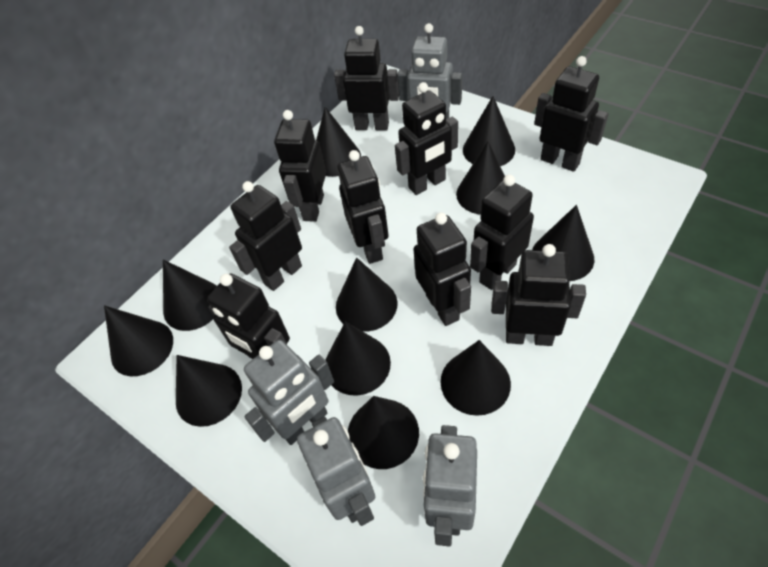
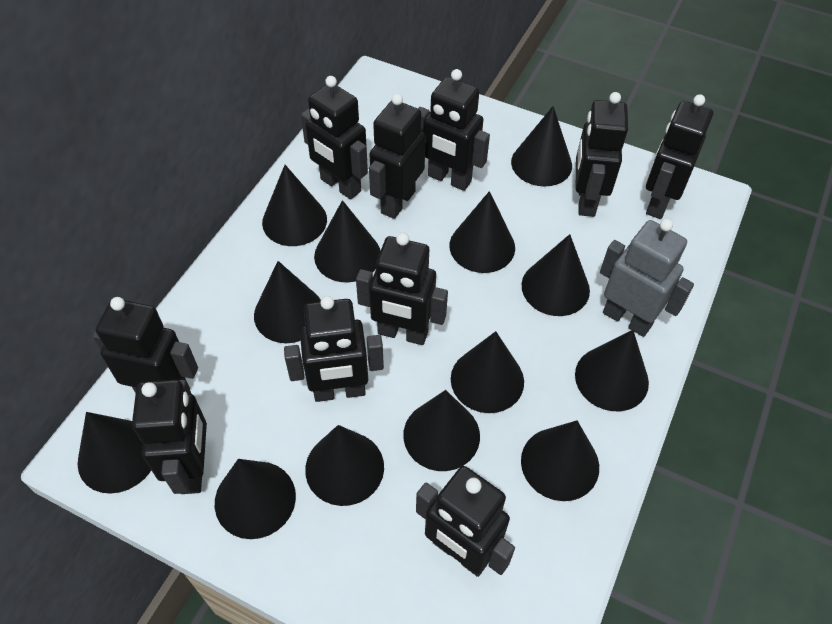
black cone: [104,305,173,376] [163,260,217,331] [176,355,242,427] [316,107,361,177] [326,321,391,396] [336,258,398,332] [348,396,419,469] [440,340,511,416] [456,141,505,215] [463,96,515,166] [532,205,594,281] = 11 -> [77,412,151,494] [215,459,296,539] [254,261,321,343] [262,165,327,246] [305,425,384,506] [314,200,380,282] [403,390,480,471] [449,191,515,273] [451,331,524,413] [511,106,572,187] [521,421,599,501] [522,234,590,316] [575,330,649,411] = 13
grey robot: [244,340,334,445] [297,416,375,526] [397,23,462,119] [423,425,477,546] = 4 -> [600,219,694,337] = 1

